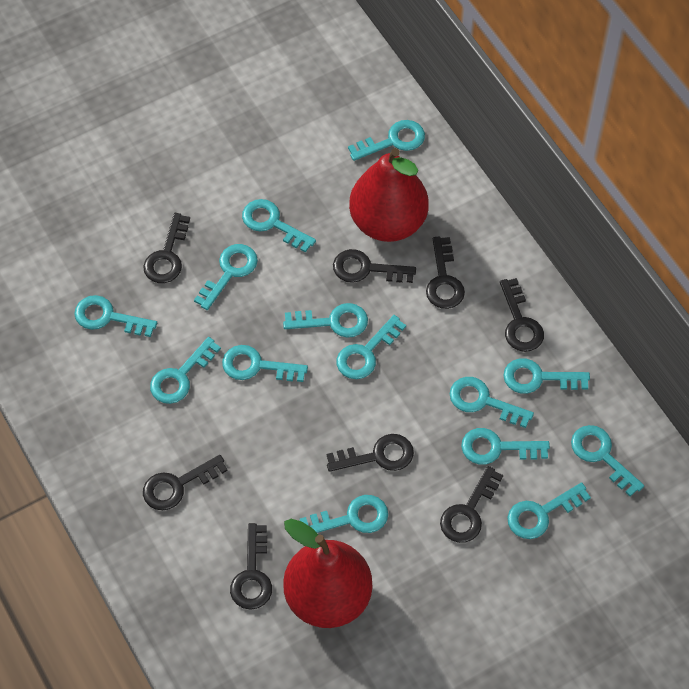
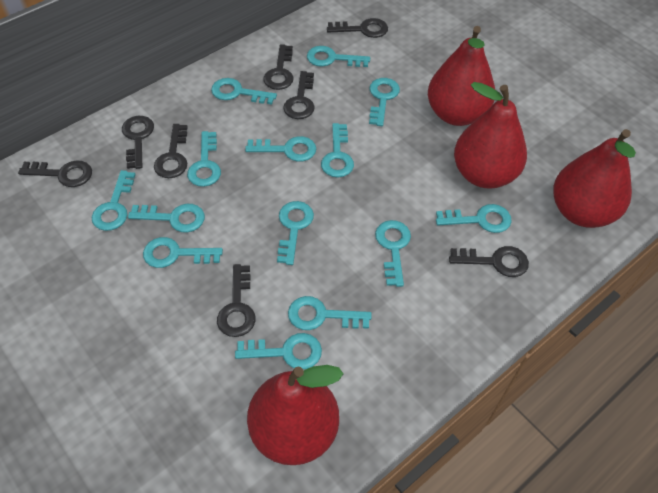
red pear: [283,519,372,628] [349,148,428,242] = 2 -> [247,365,343,465] [428,26,495,126] [454,82,527,188] [553,129,636,228] = 4

